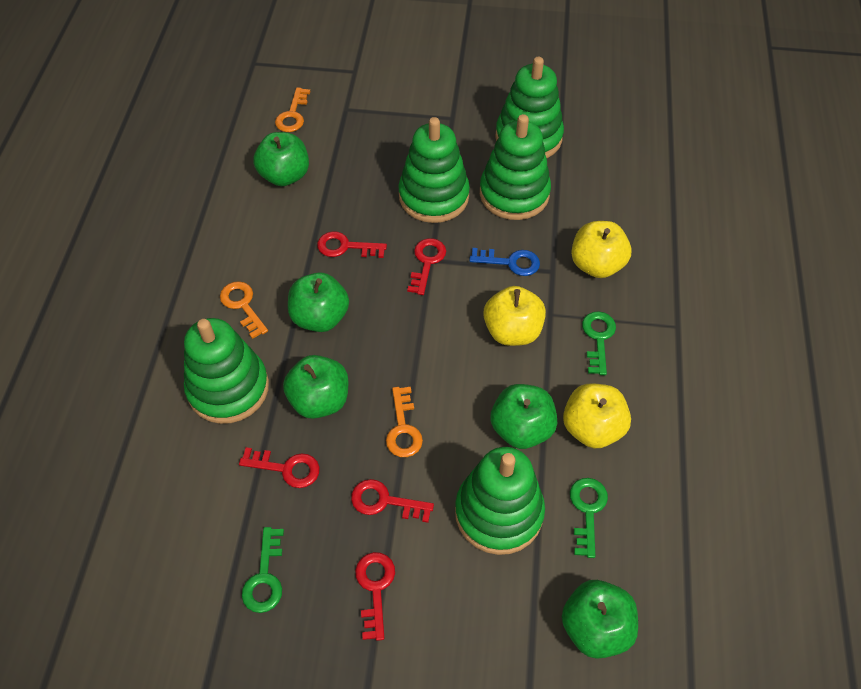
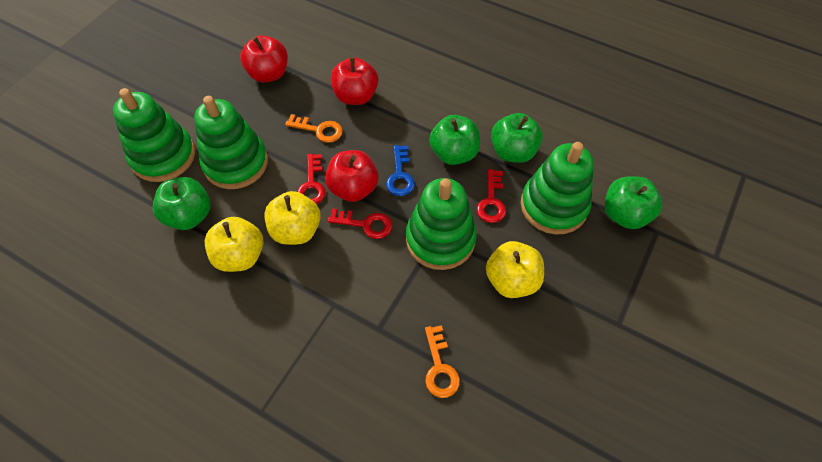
green apple: [253,132,309,186] [283,355,348,419] [288,272,349,332] [491,384,557,449] [562,580,638,659] = 5 -> [153,177,211,230] [429,115,480,165] [491,113,543,163] [605,176,662,229] = 4
green key: [242,527,284,613] [570,478,608,558] [582,311,616,375] = 3 -> none = 0
green stacking toy: [184,318,269,424] [398,117,470,223] [455,447,545,555] [480,114,551,220] [495,57,564,158] = 5 -> [113,88,195,182] [194,96,268,189] [406,178,477,270] [521,142,594,235] = 4
orange key: [220,281,268,339] [275,87,311,132] [386,387,423,457] = 3 -> [285,114,343,143] [425,325,460,398] = 2
red apple: none = 0 -> [240,35,288,83] [325,150,379,202] [331,57,378,105] = 3
red key: [239,447,320,488] [317,231,387,258] [351,479,434,523] [355,552,395,641] [407,238,446,295] = 5 -> [297,154,325,204] [328,209,392,239] [477,169,506,223] = 3

